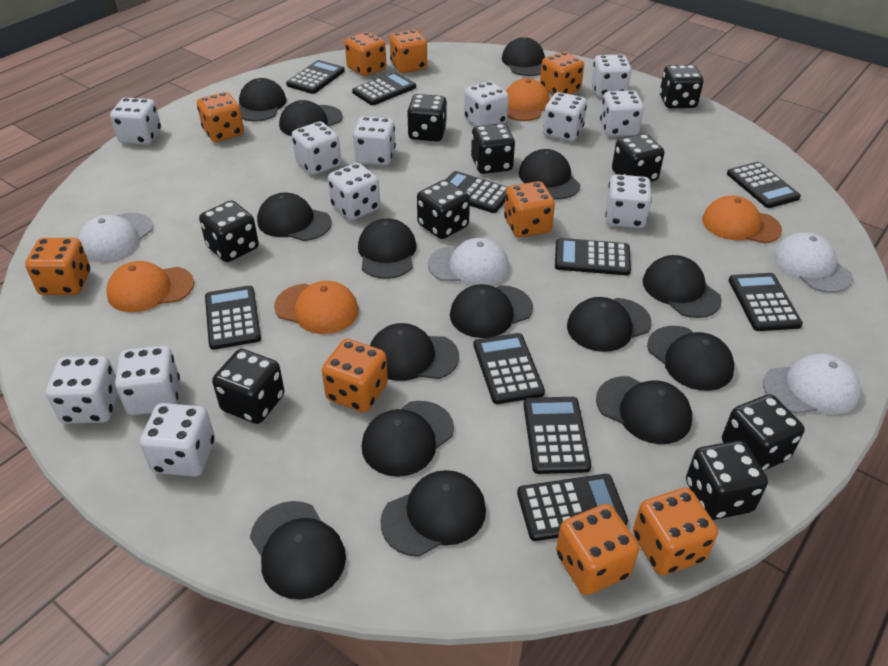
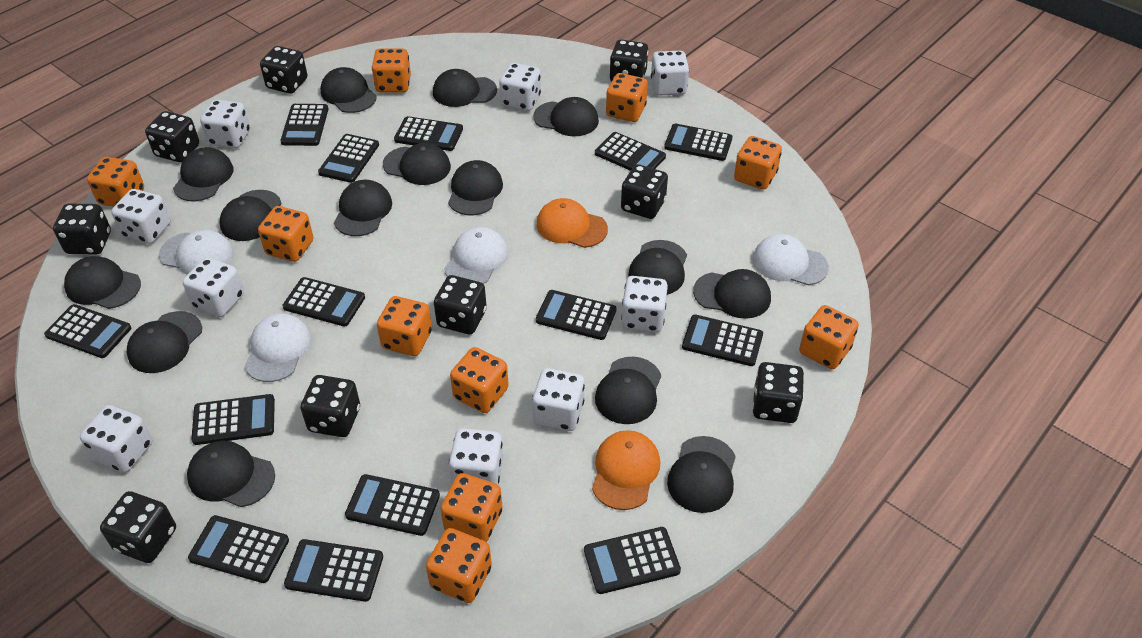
black calculator: [205,286,261,350] [286,60,345,94] [352,72,416,105] [446,171,507,213] [474,333,545,404] [517,474,628,541] [523,397,591,474] [555,238,631,276] [727,162,801,208] [729,273,803,331] = 10 -> [44,304,131,358] [188,515,289,583] [191,394,275,445] [280,104,329,146] [282,277,365,327] [284,539,383,602] [318,134,379,183] [345,474,440,536] [394,116,463,151] [536,290,616,340] [584,527,681,594] [595,132,666,171] [664,123,733,161] [682,314,763,366] = 14
orange cap: [106,261,194,312] [274,281,359,334] [506,78,550,121] [702,196,782,243] = 4 -> [536,198,608,248] [592,430,660,510] = 2
orange dice: [25,238,90,295] [197,92,244,142] [322,339,388,413] [345,32,386,76] [389,30,427,73] [504,181,555,238] [540,51,584,95] [556,504,639,595] [633,488,718,575] = 9 -> [87,157,144,207] [258,206,313,262] [372,49,411,93] [377,296,432,356] [426,528,492,603] [440,473,503,542] [450,347,509,413] [606,73,648,122] [734,136,782,190] [799,305,859,369] = 10
white dice: [46,356,118,424] [110,97,161,145] [115,346,180,415] [140,403,215,477] [292,122,341,175] [328,163,380,220] [353,116,396,165] [464,81,509,126] [543,92,587,142] [591,55,632,97] [600,90,644,137] [605,174,652,229] = 12 -> [80,405,152,473] [111,189,171,244] [183,257,244,317] [200,100,250,148] [449,428,503,485] [499,63,541,111] [532,368,585,431] [621,276,668,332] [651,51,689,96] = 9

